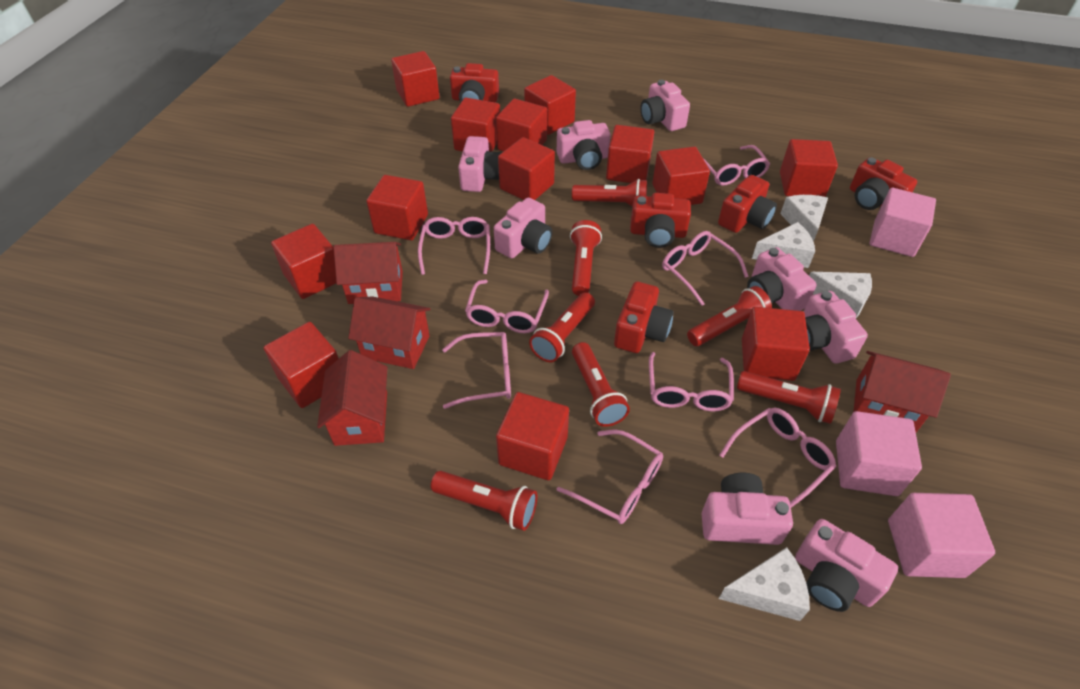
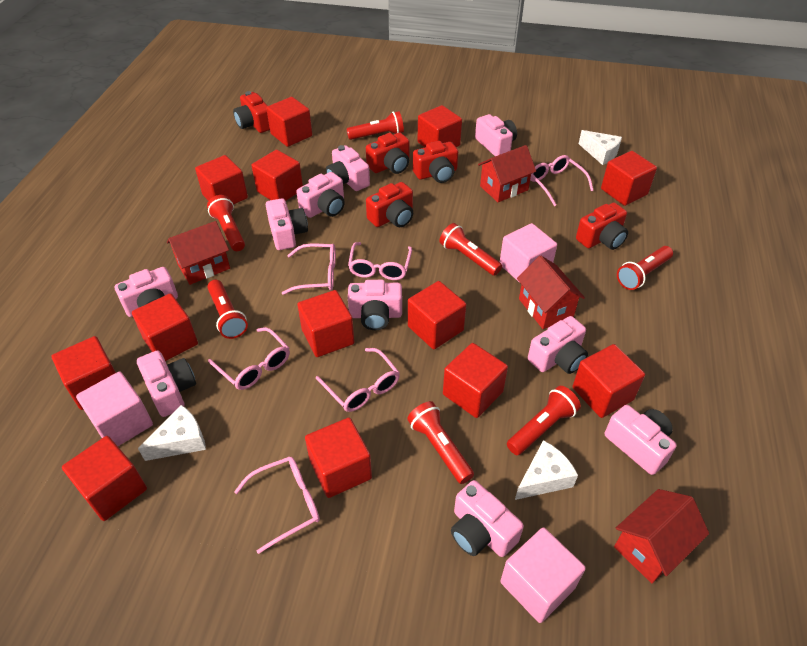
pink camera: [458,136,502,192] [494,198,552,258] [557,120,610,170] [640,80,690,131] [702,473,793,545] [747,247,817,311] [795,519,898,612] [803,291,868,364] = 8 -> [115,267,178,317] [137,350,196,417] [266,198,308,250] [297,172,345,218] [326,145,370,191] [348,280,402,330] [451,480,524,557] [475,114,517,156] [528,316,588,374] [605,405,677,475] = 10
pink glasses: [418,217,490,275] [442,332,511,409] [465,280,549,333] [557,429,663,524] [649,352,734,411] [662,231,749,306] [702,145,770,186] [720,408,836,507] = 8 -> [208,327,290,390] [234,457,320,554] [282,244,336,295] [316,348,400,412] [348,242,412,280] [530,155,594,206] = 6
white cheese: [719,547,810,621] [752,222,815,268] [780,195,828,242] [809,272,872,319] = 4 -> [138,405,206,461] [515,440,578,500] [579,130,622,165] = 3

